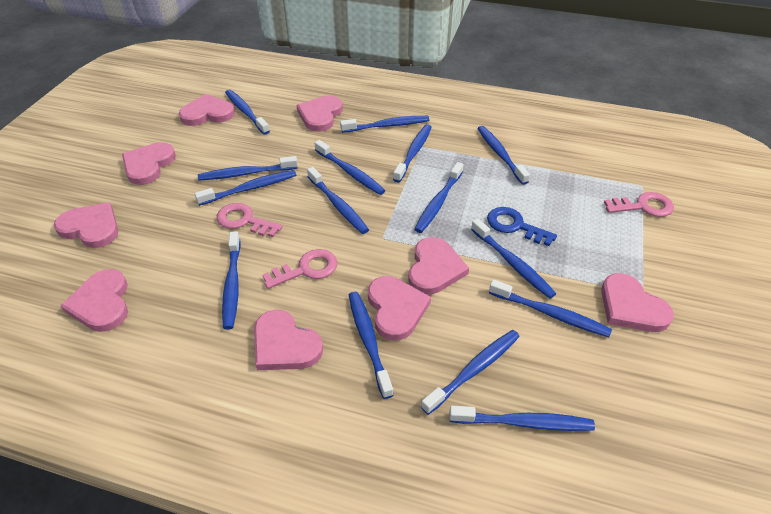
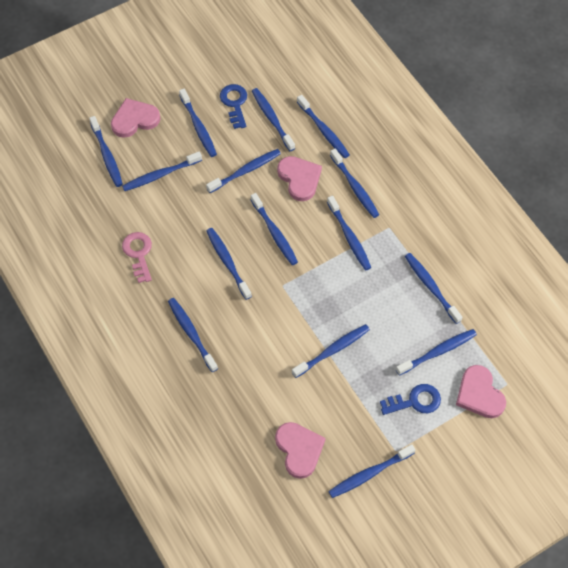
blue key: [487,207,557,246] = 1 -> [220,84,247,129] [380,384,441,415] = 2
pink heart: [54,202,118,248] [61,269,128,332] [122,142,176,185] [179,94,235,126] [254,310,323,370] [296,95,343,132] [368,276,431,341] [408,237,469,295] [601,273,674,332] = 9 -> [111,98,161,138] [275,422,325,479] [277,156,322,201] [456,365,506,418] = 4
pink key: [216,203,283,237] [262,249,337,289] [604,192,674,217] = 3 -> [122,232,152,283] = 1

